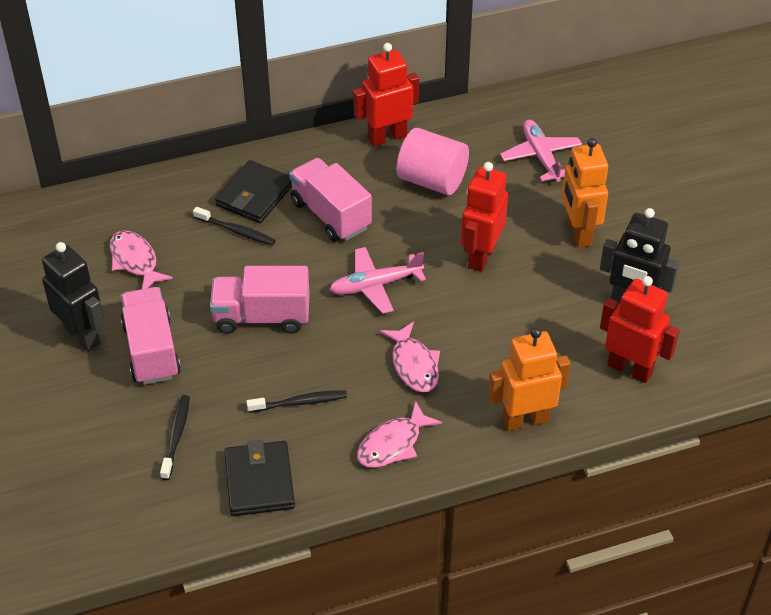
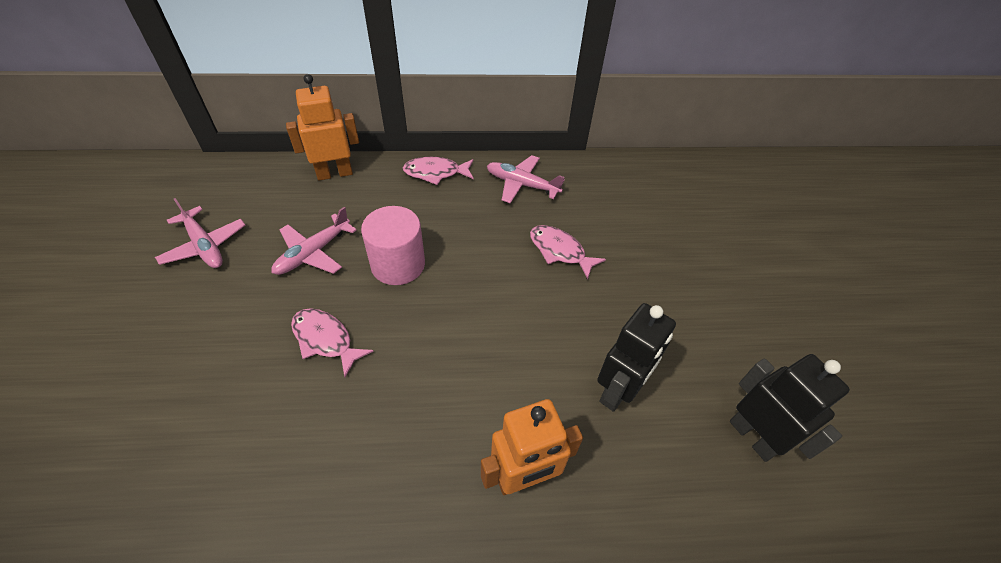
black toothbrush: [160,395,190,480] [193,207,276,246] [246,390,347,413] = 3 -> none = 0
black wallet: [215,160,292,223] [224,440,295,516] = 2 -> none = 0
pink plane: [329,247,426,314] [500,120,582,182] = 2 -> [155,198,245,268] [272,207,357,275] [487,155,565,203] = 3
pink truck: [121,287,181,385] [210,266,310,334] [289,158,372,242] = 3 -> none = 0
red robot: [353,43,419,146] [461,162,508,272] [600,276,680,383] = 3 -> none = 0

